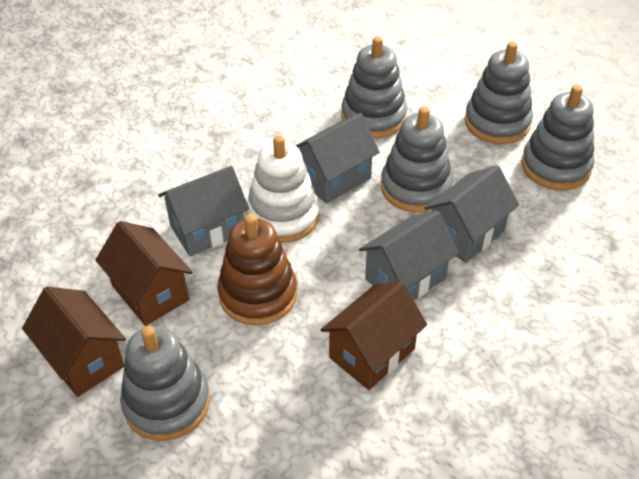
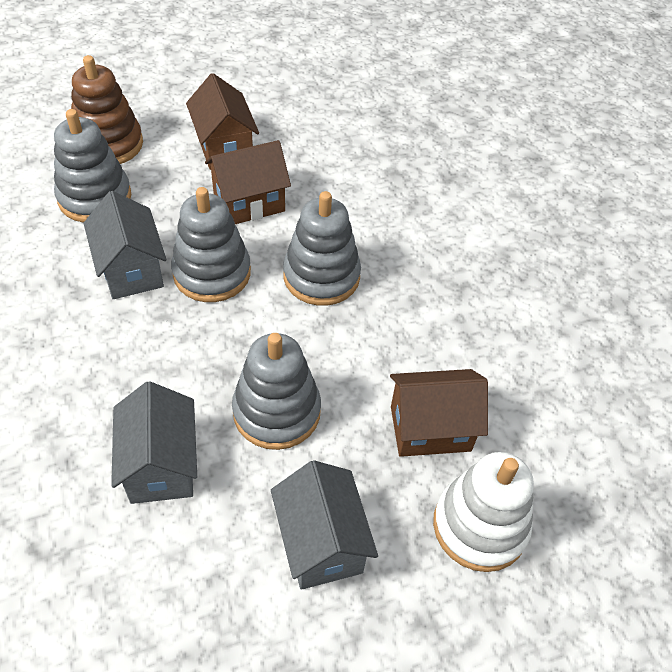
grey house: [158,166,249,256] [295,113,380,204] [359,211,459,300] [424,165,519,263] = 4 -> [83,191,167,299] [111,381,197,504] [271,460,378,590] = 3
grey stacking toy: [120,326,210,441] [341,36,407,138] [381,106,453,213] [465,42,533,144] [521,85,595,190] = 5 -> [54,109,131,223] [171,187,251,302] [232,333,321,450] [283,191,361,306] = 4

